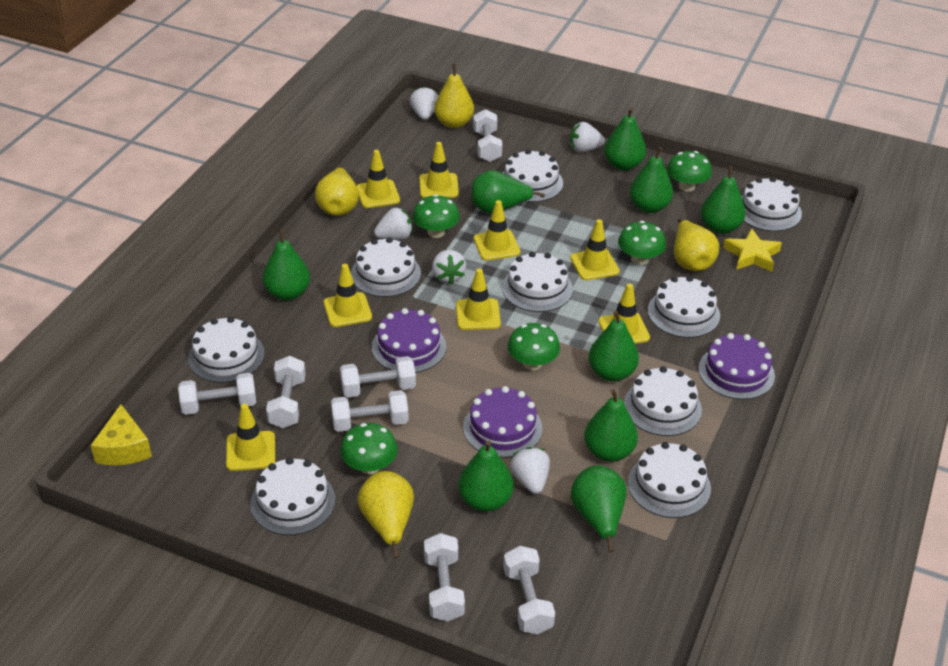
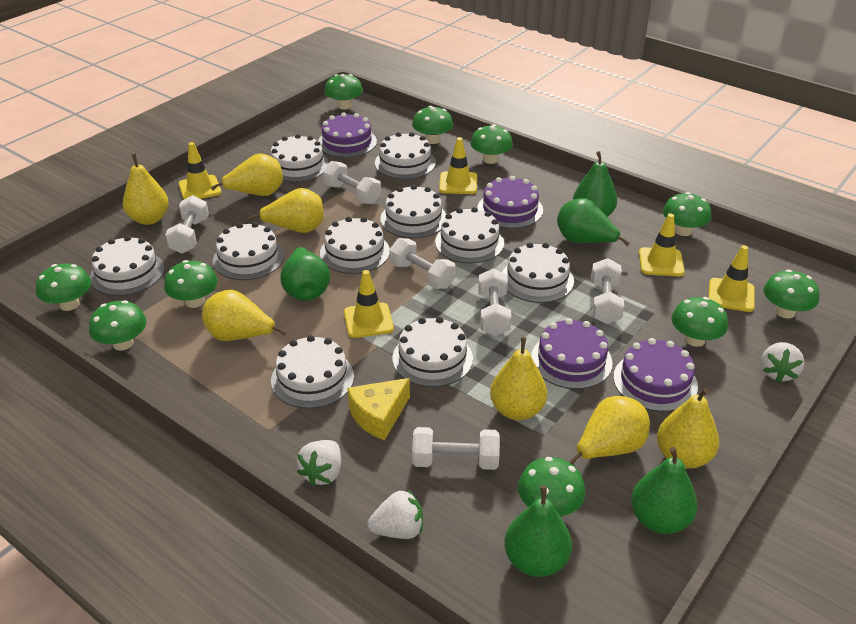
green mushroom: [340,423,398,474] [413,194,460,238] [508,323,560,370] [618,221,666,265] [667,151,712,192] = 5 -> [36,263,91,311] [89,300,146,350] [164,260,218,308] [324,74,363,110] [412,106,453,144] [470,124,513,164] [518,457,586,516] [663,192,711,236] [671,297,728,347] [763,269,819,318] = 10
green pear: [263,230,310,301] [458,440,514,512] [472,170,545,214] [571,465,626,552] [584,389,638,462] [589,311,639,382] [604,107,646,171] [630,147,673,213] [701,166,746,234] = 9 -> [281,246,330,301] [504,485,572,577] [557,198,630,246] [573,151,617,217] [631,447,698,534] = 5
purple cake: [372,308,446,373] [463,386,542,458] [699,333,775,400] = 3 -> [318,112,377,158] [477,176,543,228] [531,318,612,389] [613,338,698,412] = 4
white cake: [188,317,265,383] [250,457,335,535] [351,237,421,297] [502,252,573,312] [503,149,563,202] [624,366,702,436] [628,442,711,518] [648,276,720,338] [741,177,802,231] = 9 -> [90,236,164,296] [213,222,284,280] [271,134,329,182] [271,335,354,409] [320,217,390,274] [375,132,436,179] [381,185,446,238] [392,317,473,387] [435,207,504,263] [502,242,574,303] = 10
white dumbbell: [178,373,256,415] [266,356,306,428] [331,390,409,432] [340,356,416,398] [424,533,465,622] [473,109,502,162] [503,546,555,634] = 7 -> [165,195,209,254] [323,161,381,204] [389,238,456,289] [412,427,500,470] [478,268,511,336] [591,258,624,324] = 6
white strawberry: [374,208,413,240] [410,86,438,120] [432,250,466,284] [510,447,550,494] [570,122,605,152] = 5 -> [297,440,341,486] [367,489,423,539] [761,342,805,383] = 3
yellow pear: [315,166,359,216] [358,471,414,558] [434,64,474,128] [674,218,719,271] = 4 -> [123,154,169,225] [202,290,287,341] [211,153,283,196] [248,188,324,233] [490,337,547,420] [569,396,650,465] [657,388,719,469] = 7
yellow star: [723,228,782,272] = 1 -> none = 0
yellow traffic cone: [226,404,275,471] [324,264,372,327] [357,150,400,208] [419,142,459,198] [456,268,501,330] [474,200,520,261] [570,219,620,280] [598,283,650,344] = 8 -> [179,142,222,199] [344,270,394,338] [439,137,477,194] [639,213,685,276] [708,245,755,312] = 5

